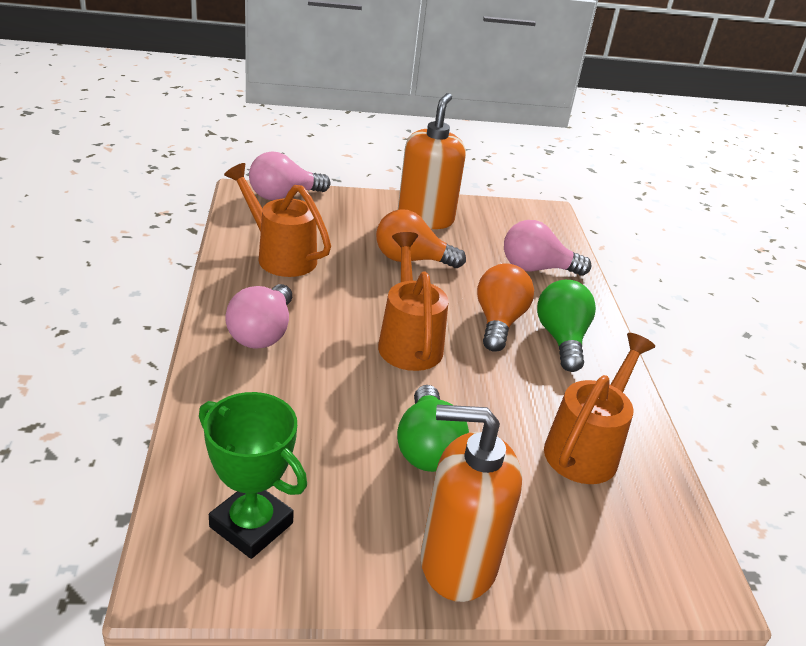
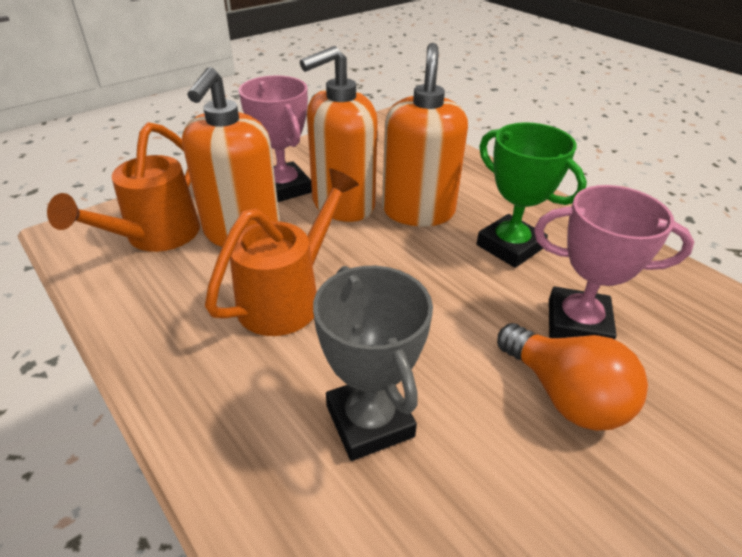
green light bulb: [397,385,469,472] [537,280,596,372] = 2 -> none = 0
grey trophy: none = 0 -> [313,266,433,461] = 1
orange light bulb: [376,209,466,268] [477,263,534,352] = 2 -> [497,323,648,431] = 1
orange soap dispenser: [398,93,466,229] [421,405,522,602] = 2 -> [182,67,280,247] [300,46,378,222] [382,43,468,226] = 3
orange watering can: [224,163,331,277] [378,232,449,371] [544,333,655,484] = 3 -> [47,122,200,252] [205,169,359,336] = 2
pink light bulb: [225,284,292,349] [249,151,331,200] [504,220,591,276] = 3 -> none = 0
pink trophy: none = 0 -> [239,75,312,202] [534,185,694,340] = 2

